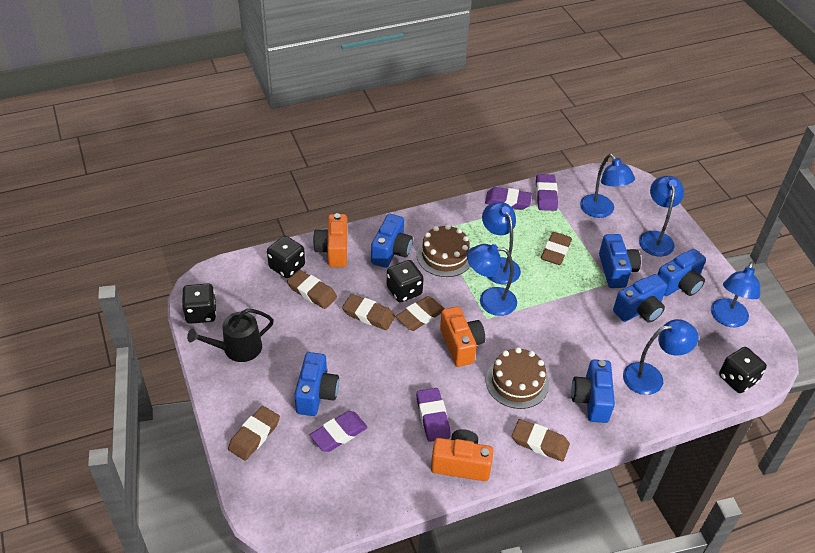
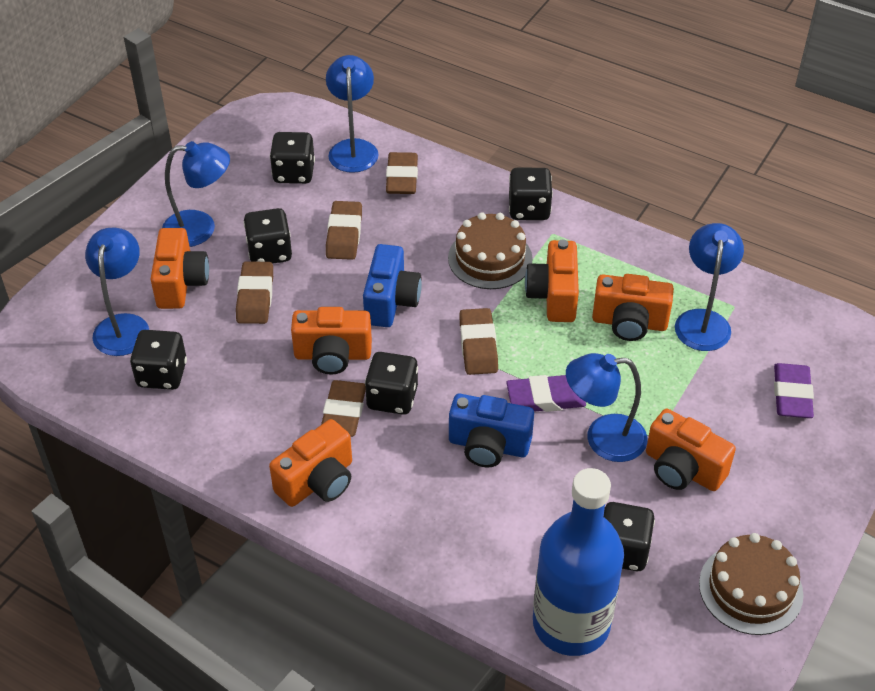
black dice: [182,283,216,324] [267,236,305,278] [387,260,424,303] [719,347,767,393] = 4 -> [130,330,187,390] [243,208,292,263] [270,132,315,184] [365,352,418,415] [509,168,553,220] [604,502,655,571] = 6
black watering can: [187,309,274,362] = 1 -> none = 0
blue bottle: none = 0 -> [533,468,624,656] = 1
blue camera: [294,352,339,416] [371,214,413,268] [571,359,615,423] [599,234,641,288] [613,274,667,323] [657,249,706,296] = 6 -> [363,244,422,327] [449,394,534,467] = 2
blue lamp: [467,244,517,316] [482,202,521,284] [580,154,635,218] [623,319,699,395] [639,176,684,256] [711,262,760,327] = 6 -> [85,228,149,356] [162,141,230,247] [326,55,379,173] [566,353,647,462] [675,223,744,351] = 5
brown eraser: [228,406,280,461] [287,270,337,309] [342,294,395,330] [395,296,444,331] [512,419,570,462] [541,232,572,265] = 6 -> [236,261,273,324] [321,380,366,437] [326,201,362,260] [386,152,418,194] [459,308,498,375] = 5
orange camera: [313,213,347,267] [431,429,494,481] [440,306,485,367] = 3 -> [150,228,209,309] [269,419,352,507] [291,307,372,375] [525,239,579,322] [592,274,674,341] [646,409,736,491] = 6
purple eraser: [310,411,368,452] [416,388,451,442] [485,187,532,210] [536,174,558,211] = 4 -> [506,375,586,412] [774,363,814,418] = 2

